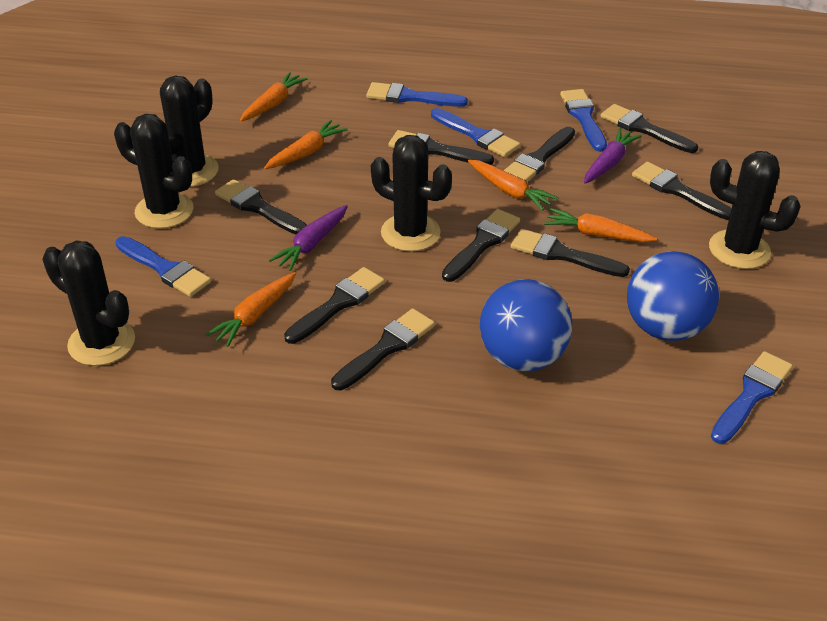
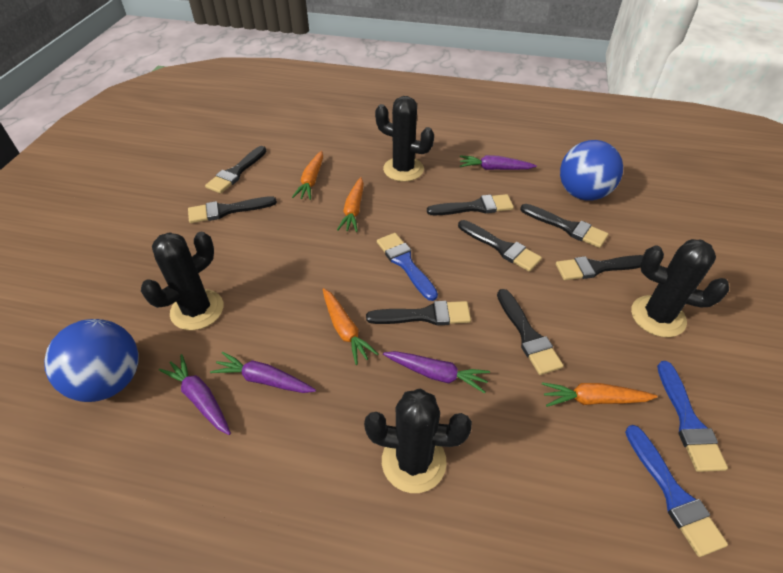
black brush: [215,179,307,234] [284,267,385,344] [331,308,435,390] [388,130,494,165] [442,209,520,282] [504,127,575,181] [511,229,630,277] [601,104,698,153] [632,162,731,220] = 9 -> [188,196,277,223] [205,146,267,194] [366,301,471,325] [427,194,514,215] [458,220,542,272] [497,289,564,375] [520,204,609,248] [556,255,643,280] = 8
black cactus: [42,240,135,366] [114,114,193,229] [160,76,219,187] [371,135,452,252] [709,151,801,269] = 5 -> [141,232,223,330] [364,388,472,493] [375,96,434,182] [631,239,729,337] = 4
blue brush: [115,236,211,297] [366,82,468,107] [431,108,520,157] [560,89,607,152] [711,351,793,444] = 5 -> [377,233,438,301] [625,425,728,557] [657,361,728,472] = 3
orange carrot: [205,272,296,347] [240,72,308,121] [264,120,348,169] [468,160,558,211] [544,208,657,242] = 5 -> [292,151,323,200] [323,288,378,365] [337,177,364,232] [542,382,657,407] = 4
purple carrot: [269,205,348,271] [584,128,642,184] = 2 -> [159,354,231,435] [210,352,316,393] [383,351,490,393] [460,155,537,170] = 4

